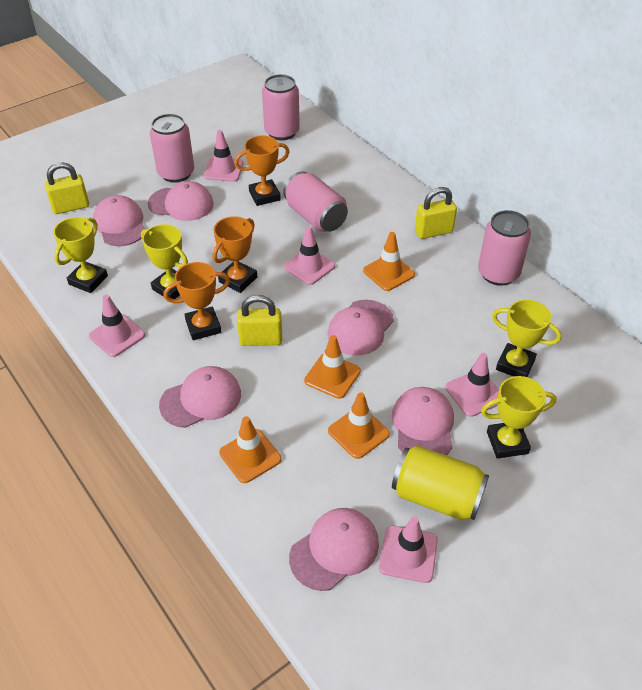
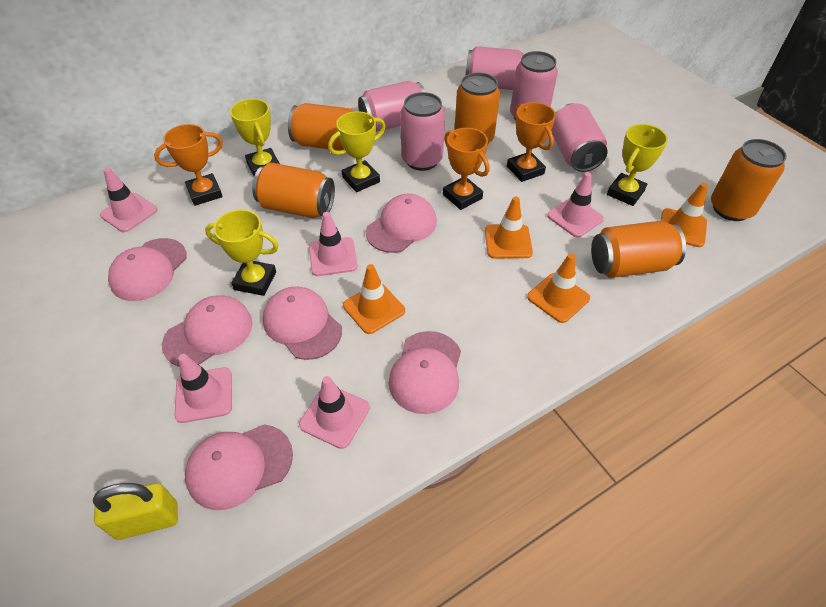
orange can: none = 0 -> [252,163,335,218] [288,103,354,151] [454,73,500,145] [591,221,686,278] [711,139,787,221] = 5
pink can: [150,114,194,183] [262,74,300,140] [283,171,348,232] [478,210,531,286] = 4 -> [358,81,425,132] [401,92,445,171] [466,46,524,90] [510,51,558,120] [551,103,608,172] = 5
yellow can: [392,445,489,520] = 1 -> none = 0
yellow padlock: [45,162,89,214] [237,295,282,346] [415,187,457,239] = 3 -> [93,483,178,540] = 1

